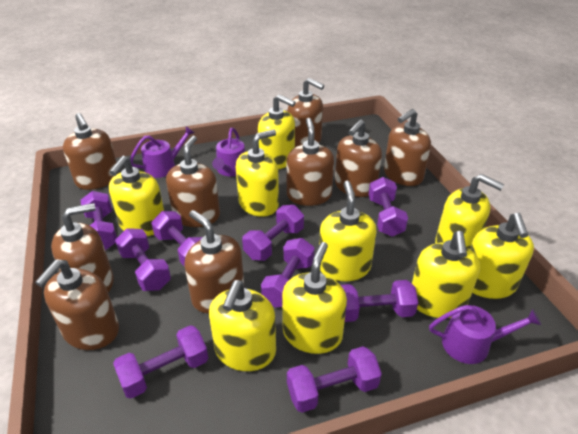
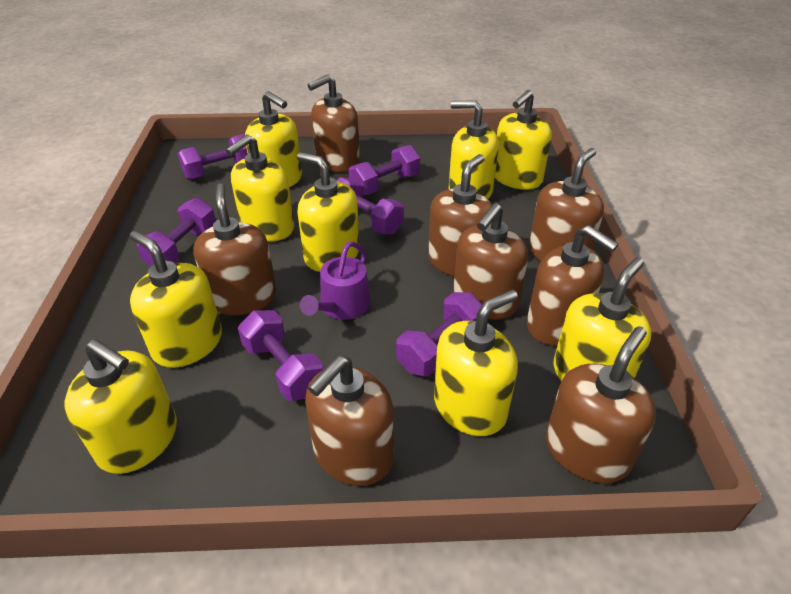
brown soap dispenser: [35,259,119,350] [51,203,114,292] [63,113,119,190] [166,136,220,227] [184,210,244,314] [287,118,334,206] [288,78,324,147] [335,119,382,197] [384,109,431,186] = 9 -> [193,183,276,315] [305,356,394,486] [308,75,360,172] [428,154,492,276] [453,203,528,320] [527,225,618,346] [529,148,604,261] [546,326,656,483] = 8
purple dumbbell: [81,191,117,250] [113,325,208,399] [115,228,171,291] [151,211,203,267] [242,205,304,261] [261,238,315,307] [287,346,382,413] [341,280,418,322] [368,177,408,237] = 9 -> [137,198,216,266] [178,134,248,179] [238,310,323,401] [337,177,404,234] [348,145,420,196] [396,292,482,376] = 6
purple watering can: [130,126,195,178] [212,128,245,177] [429,305,542,364] = 3 -> [300,241,371,320] = 1

